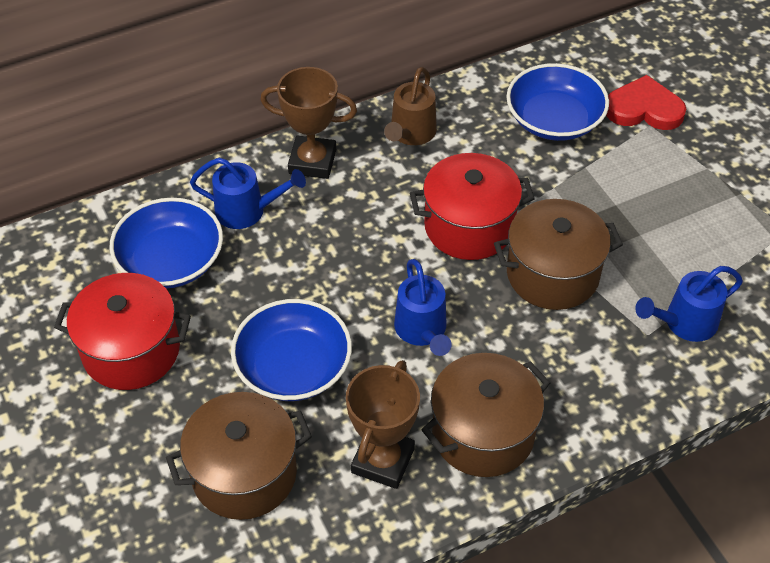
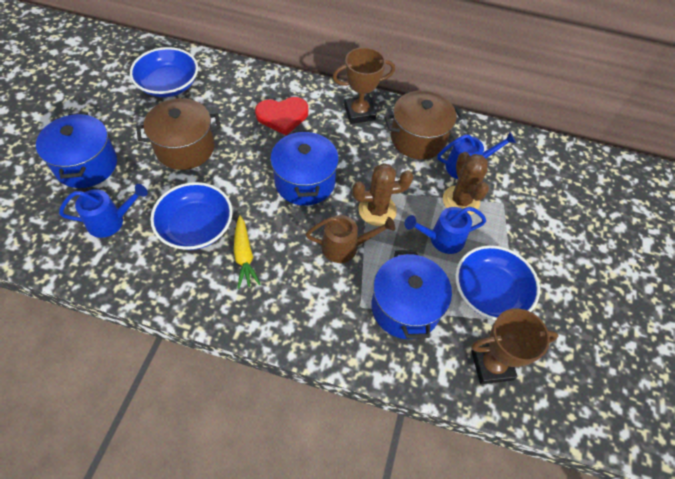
blue pot: none = 0 -> [36,113,117,188] [270,130,339,206] [372,250,452,339] = 3
brown cactus: none = 0 -> [352,163,413,226] [443,152,489,215] = 2
brown pot: [166,392,312,520] [421,353,550,477] [494,199,623,310] = 3 -> [137,98,221,170] [384,91,463,159] = 2
red pot: [54,273,191,390] [410,153,535,260] = 2 -> none = 0
yellow carrot: none = 0 -> [234,215,261,289] = 1

